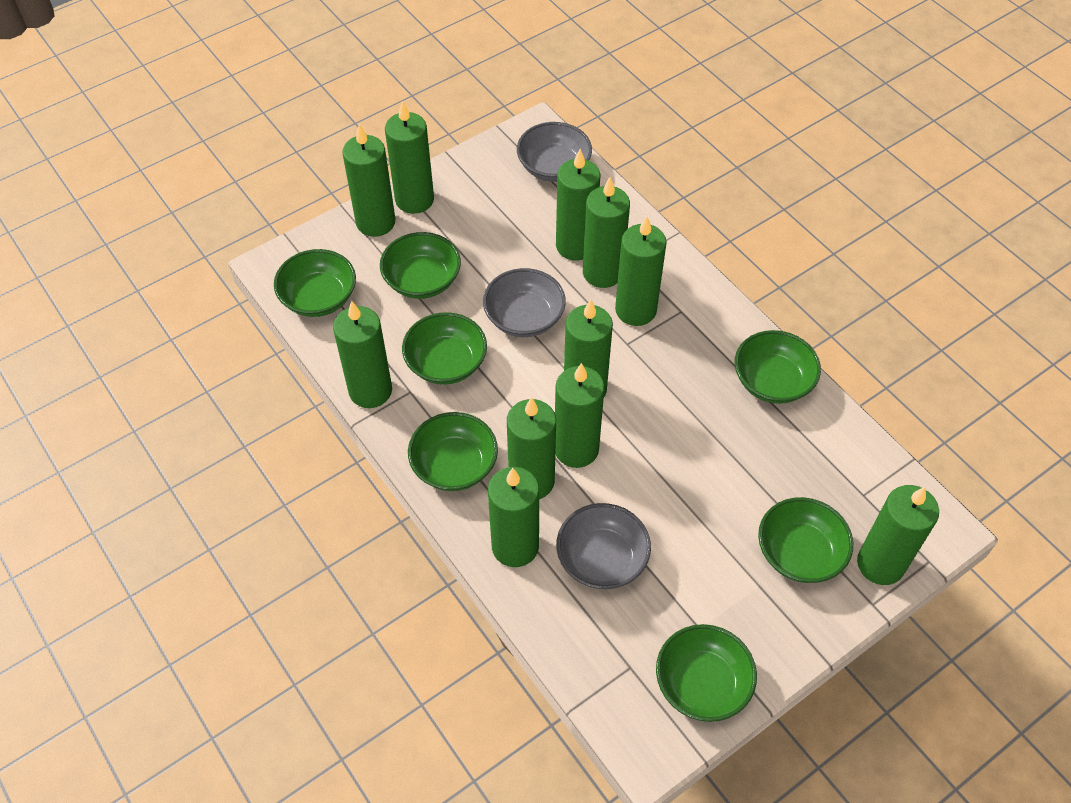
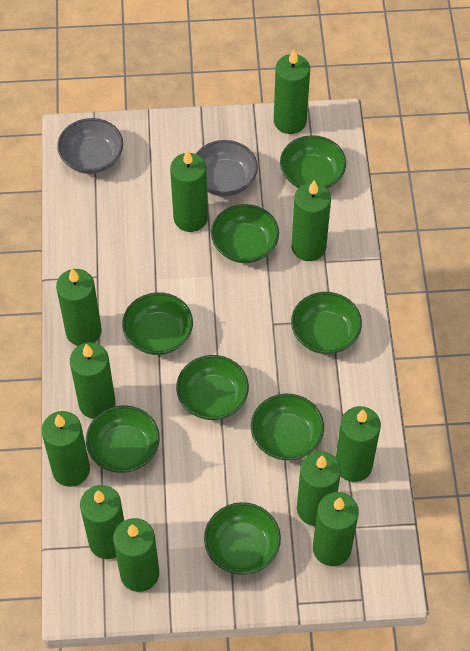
green bowl: [274,249,356,317] [380,232,461,299] [402,312,487,385] [408,412,498,491] [656,624,757,722] [735,330,821,404] [758,497,853,583] = 7 -> [86,405,160,473] [122,292,193,355] [176,355,249,420] [204,502,281,575] [211,204,279,263] [251,394,324,460] [280,135,346,189] [291,292,362,354] = 8
grey bowl: [483,268,566,337] [517,122,592,182] [556,503,651,589] = 3 -> [57,118,123,174] [196,140,258,197] = 2

